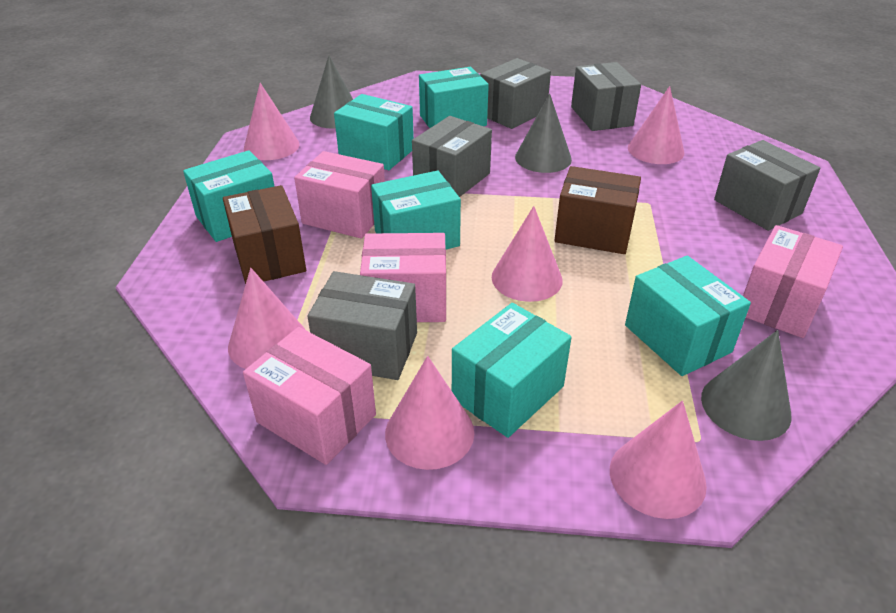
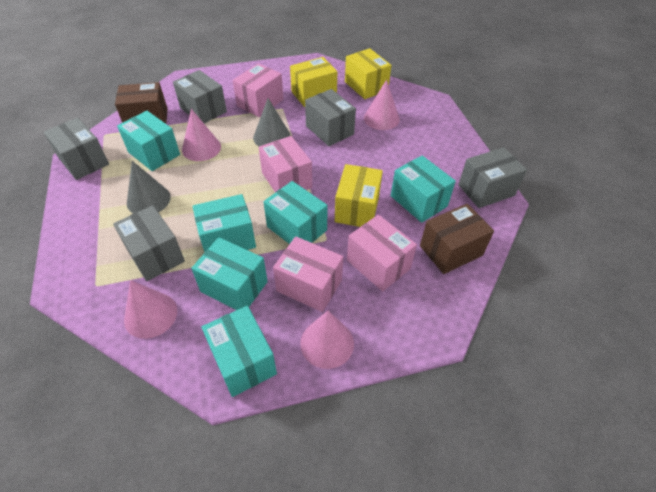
grey cone: [310,56,353,129] [515,93,572,173] [701,330,792,441] = 3 -> [127,161,171,214] [253,98,291,147] = 2
pink cone: [228,268,305,369] [244,83,300,160] [385,356,474,470] [492,206,563,302] [610,401,707,519] [628,86,684,164] = 6 -> [124,280,177,339] [182,109,221,161] [300,311,354,369] [364,80,400,130] = 4
yellow box: none = 0 -> [290,57,337,107] [335,164,383,227] [345,48,391,99] = 3

